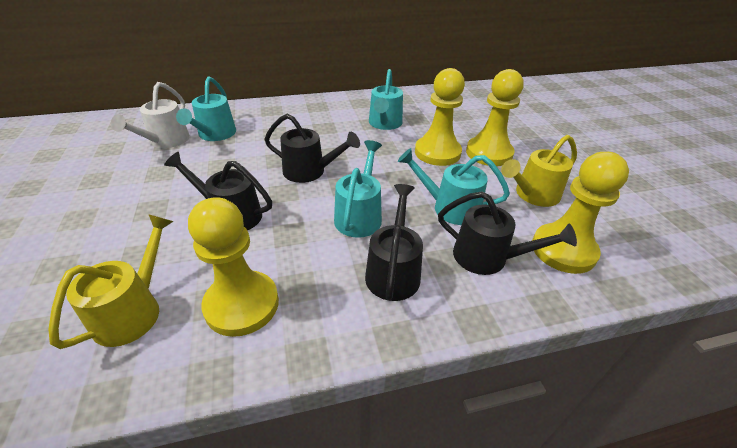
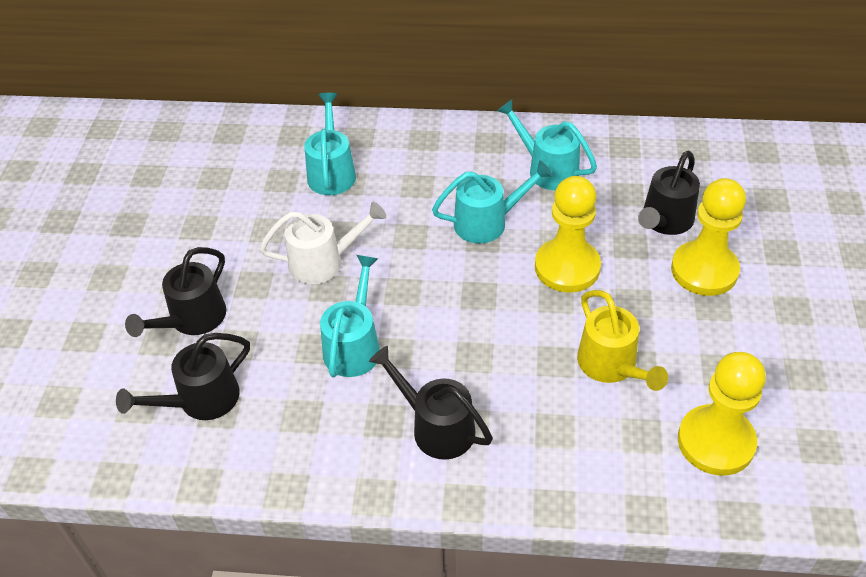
yellow pawn: [188,197,279,337] [415,68,465,166] [466,69,524,166] [532,152,629,274] = 4 -> [535,176,601,293] [671,178,746,296] [678,352,766,476] = 3
yellow watering can: [48,214,174,349] [501,135,577,207] = 2 -> [577,290,668,391] = 1

